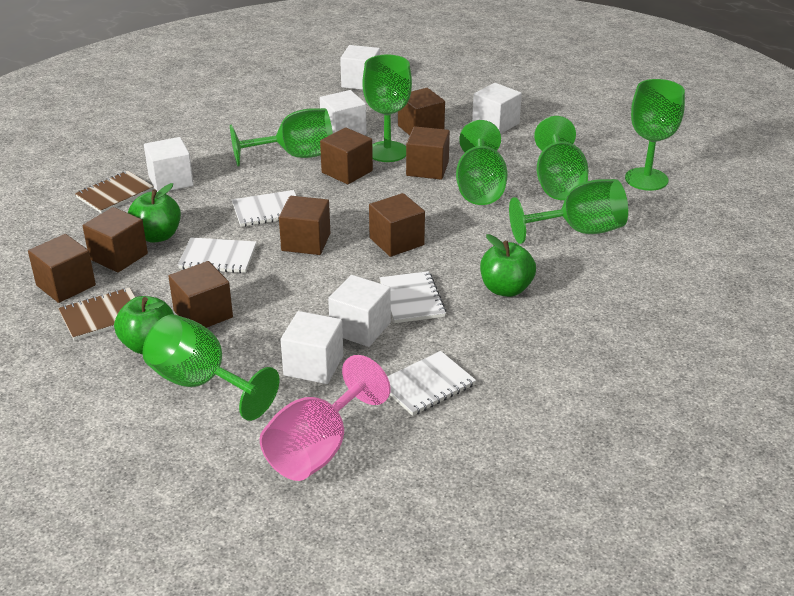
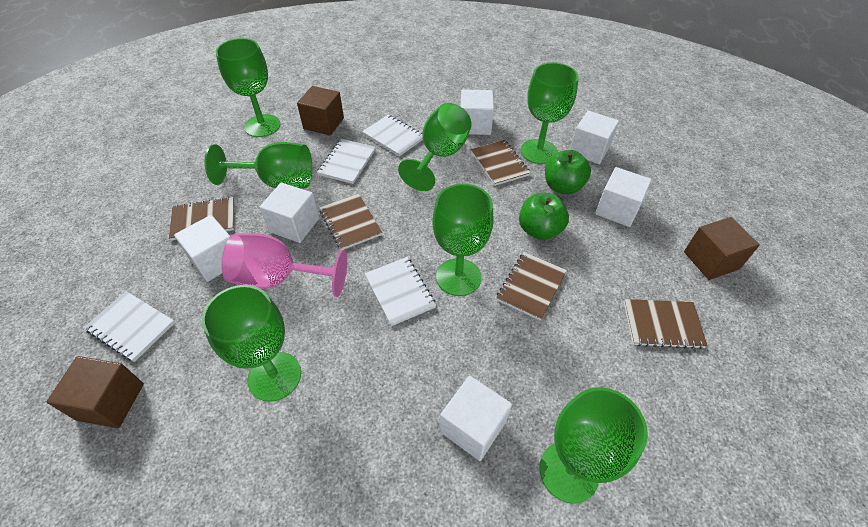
brown cube: [28,234,96,303] [83,207,148,272] [168,261,233,328] [279,196,330,255] [320,127,373,184] [369,193,425,257] [398,88,445,135] [406,126,450,180] = 8 -> [46,356,144,428] [297,86,344,135] [684,217,760,280] = 3
brown notebook: [58,287,135,341] [75,171,154,214] = 2 -> [169,197,234,240] [319,194,382,250] [471,140,531,186] [496,252,567,321] [624,299,708,349] = 5
green apple: [114,296,174,354] [128,183,181,243] [480,234,536,297] = 3 -> [519,193,569,240] [545,150,591,194] = 2

